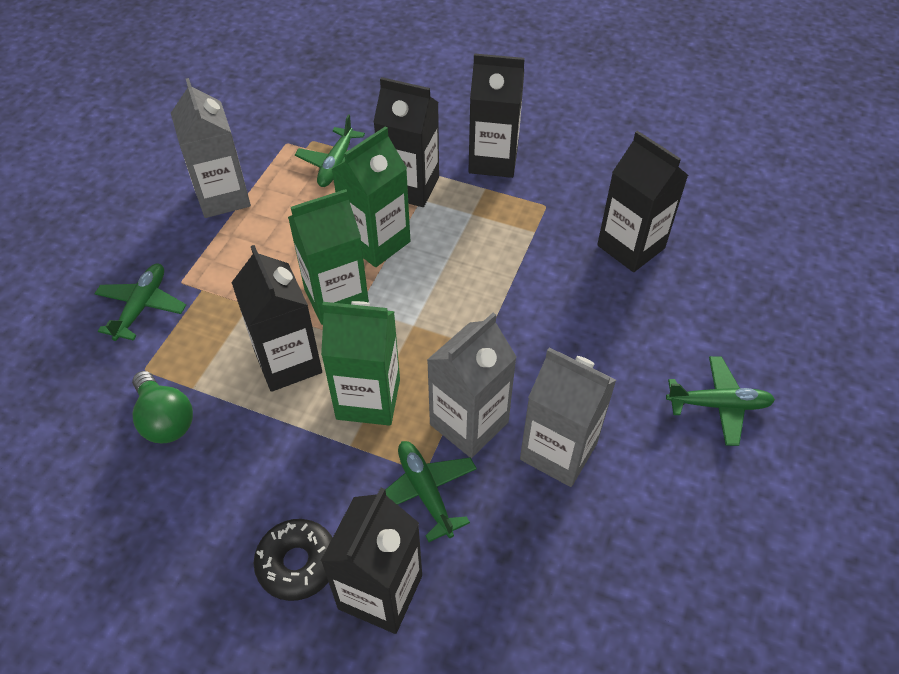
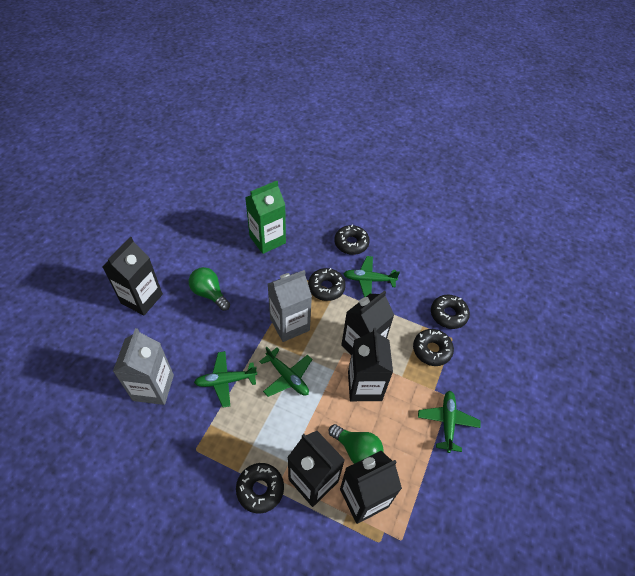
black donut: [254,519,332,601] = 1 -> [236,463,284,514] [308,268,346,301] [334,225,370,255] [413,329,454,366] [431,295,470,329] = 5
green carton: [288,189,369,325] [321,301,400,426] [332,126,410,267] = 3 -> [245,181,286,254] = 1
green light bulb: [132,371,193,443] = 1 -> [189,267,230,311] [329,424,384,464] = 2
grey carton: [171,78,251,218] [427,313,517,458] [520,348,616,487] = 3 -> [113,328,174,405] [268,270,312,342] = 2

